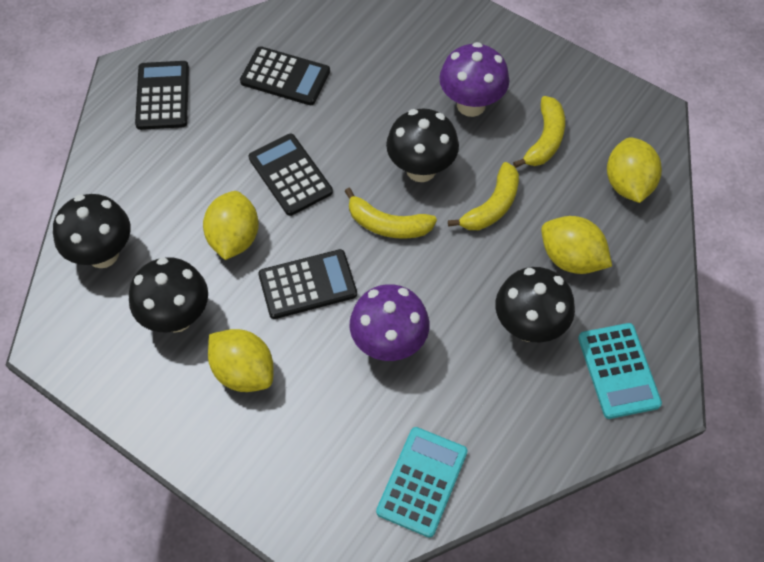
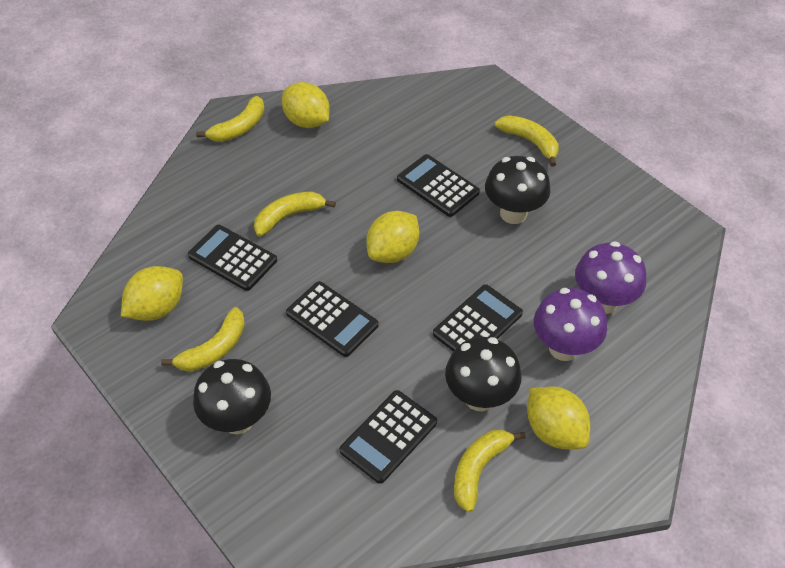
black calculator: [135,61,189,130] [240,46,330,105] [249,134,333,216] [258,249,357,319] = 4 -> [188,225,277,291] [286,281,379,357] [340,390,437,484] [397,154,480,217] [433,284,523,352] = 5
black mushroom: [53,194,131,268] [129,257,208,333] [386,109,459,182] [495,267,575,342] = 4 -> [193,359,271,434] [445,337,522,411] [485,156,550,224] = 3
turquoise calculator: [376,427,468,538] [578,323,662,419] = 2 -> none = 0
yellow banana: [345,188,437,239] [448,162,519,230] [513,96,565,168] = 3 -> [161,307,245,372] [196,96,265,142] [254,191,336,236] [454,430,526,512] [495,115,558,167] = 5

